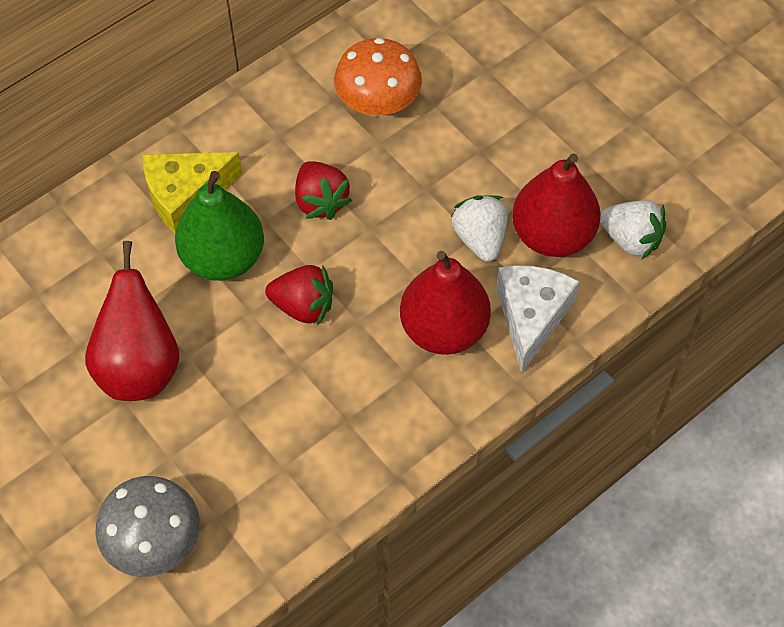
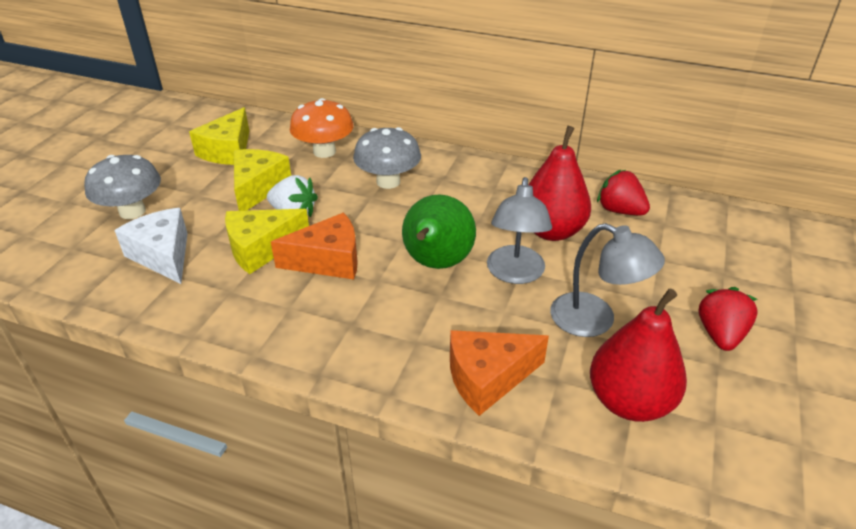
grey lamp: none = 0 -> [487,177,552,284] [550,223,665,337] = 2
grey mushroom: [95,476,200,577] = 1 -> [84,155,161,219] [353,127,421,189] = 2
orange cheese: none = 0 -> [271,213,358,279] [450,330,549,416] = 2
red pear: [85,241,179,401] [400,251,491,355] [512,153,601,257] = 3 -> [528,126,591,241] [590,288,687,422] = 2
white strawberry: [451,195,508,262] [600,200,666,259] = 2 -> [267,175,318,217] = 1
yellow cheese: [143,152,242,233] = 1 -> [189,107,249,165] [225,209,309,274] [234,149,291,211] = 3

